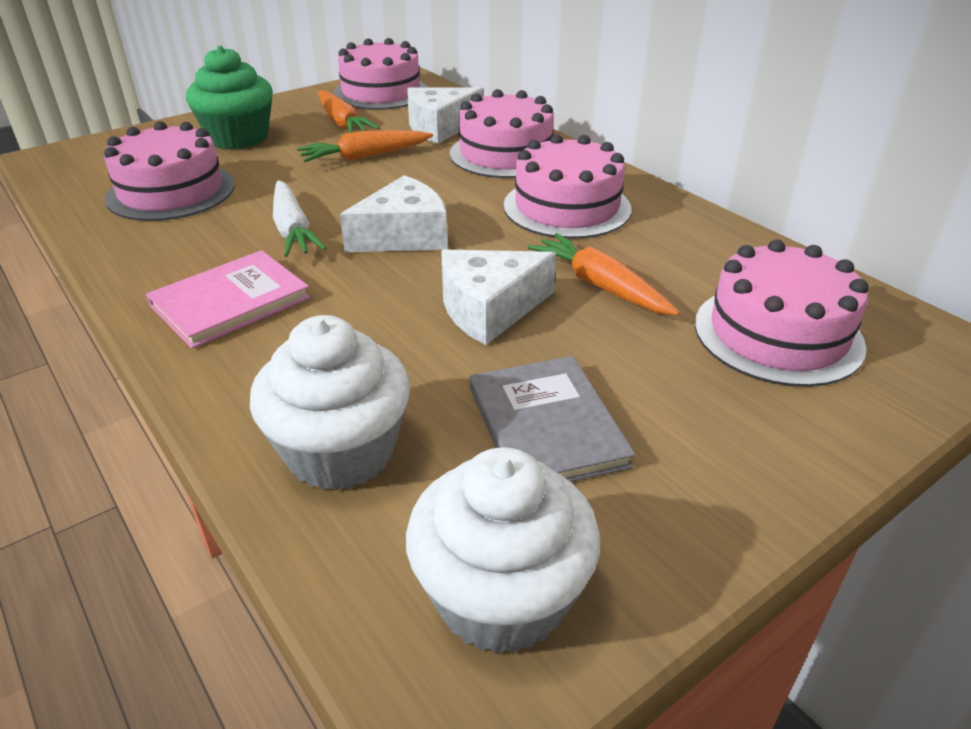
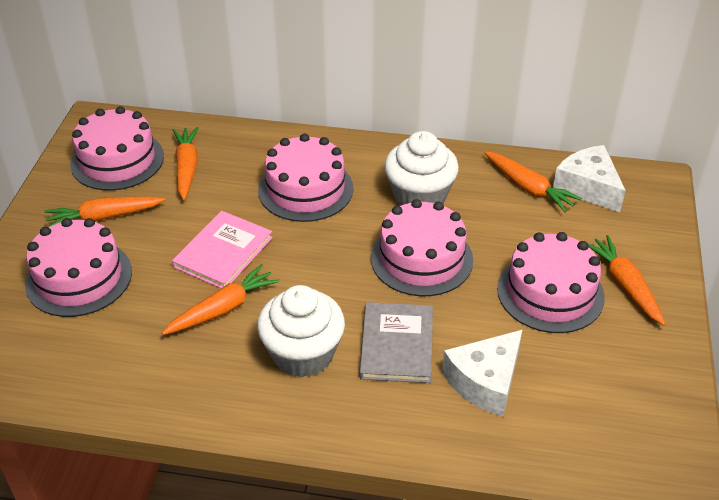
green cupcake: [186,46,273,149] = 1 -> none = 0
orange carrot: [297,130,433,162] [318,90,379,133] [528,233,679,315] = 3 -> [45,197,165,227] [162,264,280,335] [172,127,199,200] [485,151,582,213] [588,235,666,326] = 5
white carrot: [273,180,327,257] = 1 -> none = 0
white cheese: [340,175,447,252] [407,87,484,144] [442,249,556,345] = 3 -> [442,330,522,416] [553,145,626,212] = 2

